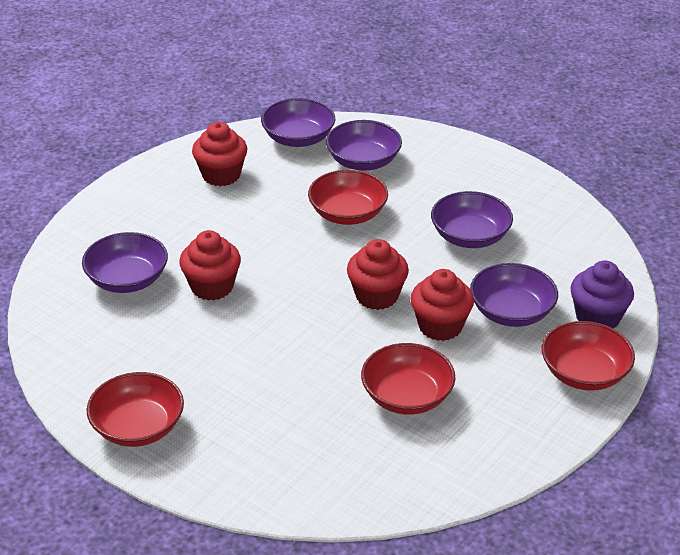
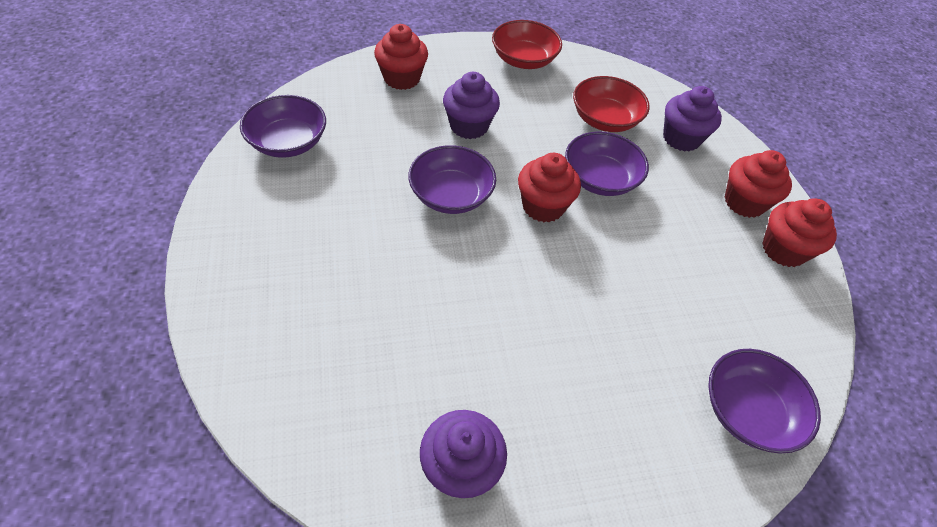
purple bowl: [82,232,168,293] [261,98,335,147] [326,120,402,171] [431,191,513,248] [470,263,558,327] = 5 -> [240,95,326,158] [408,145,496,214] [565,131,649,196] [708,349,821,454] = 4
purple cupcake: [570,260,634,328] = 1 -> [420,410,507,498] [443,72,500,139] [663,86,722,152] = 3
red bowl: [87,372,184,447] [308,170,388,225] [361,343,455,415] [542,321,635,391] = 4 -> [492,20,562,69] [573,76,650,132] = 2

